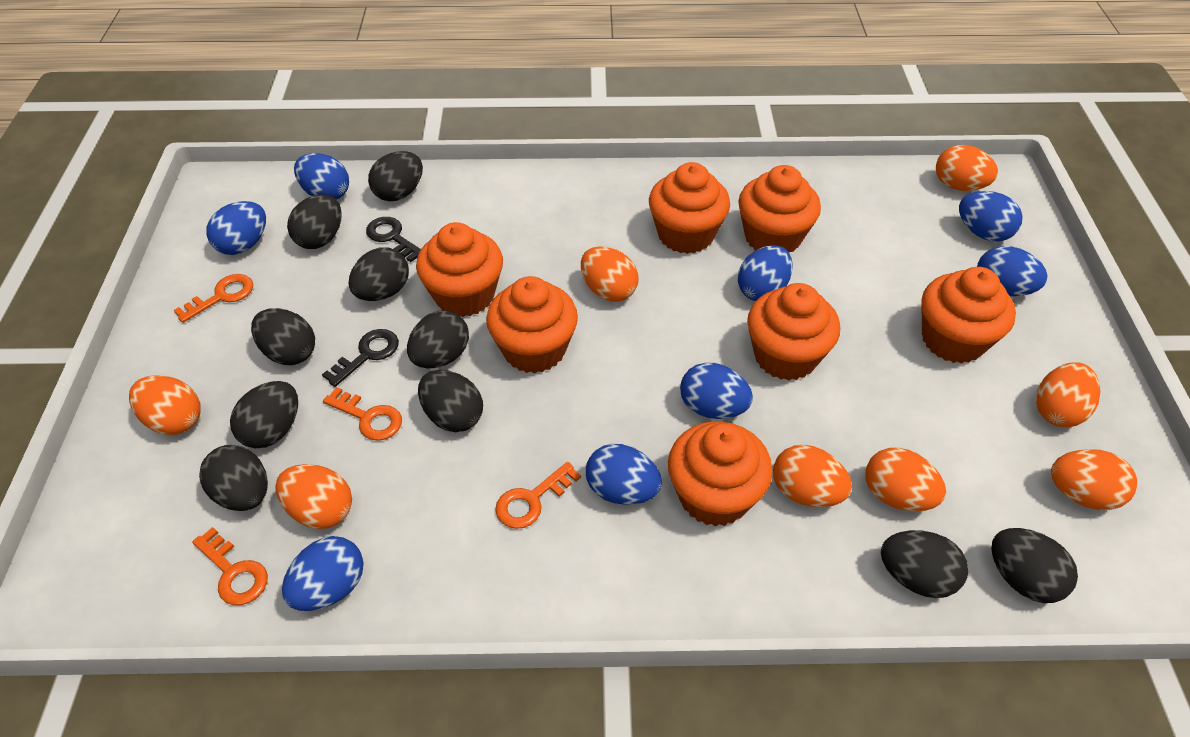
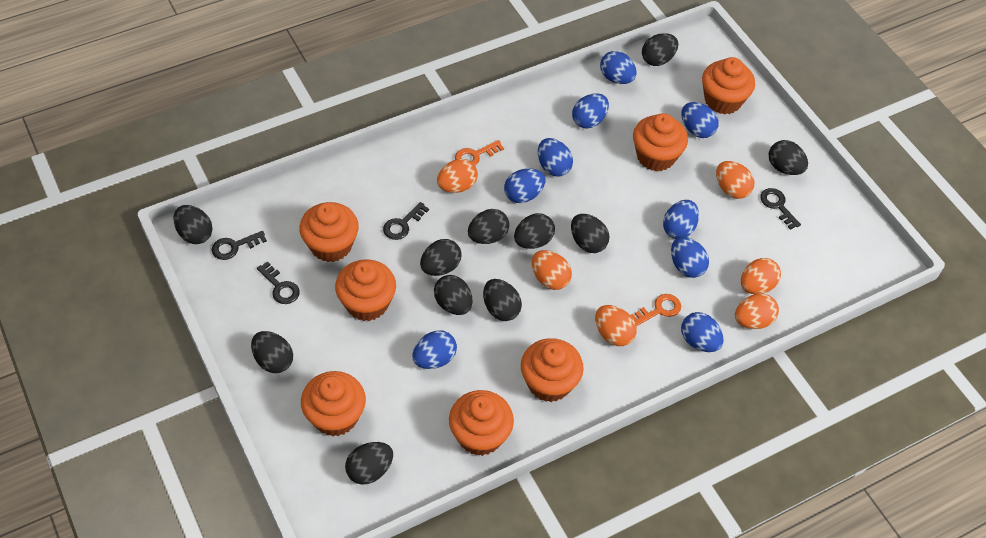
black egg: [199,445,268,511] [230,381,298,448] [251,308,315,365] [287,194,342,249] [349,247,409,301] [368,151,423,202] [407,310,469,369] [418,370,483,432] [881,530,968,598] [991,528,1078,603] = 10 -> [173,205,213,244] [251,331,293,373] [345,442,393,485] [420,239,462,276] [434,275,472,315] [468,209,509,244] [483,279,522,321] [514,213,555,249] [571,214,609,253] [642,33,678,66] [769,140,808,175] = 11
black key: [322,329,399,387] [366,217,421,262] = 2 -> [212,231,267,260] [257,261,300,304] [383,202,429,240] [760,188,801,230] = 4
blue egg: [206,201,266,255] [282,536,363,611] [294,153,349,200] [586,444,662,505] [680,363,753,419] [738,245,793,301] [959,191,1023,242] [977,246,1048,297] = 8 -> [412,330,457,369] [504,168,546,203] [538,138,573,177] [572,93,609,129] [600,51,637,84] [663,200,699,239] [671,237,709,278] [681,102,719,138] [681,312,724,352] = 9
orange egg: [129,375,201,435] [275,464,352,529] [581,246,638,302] [773,445,852,507] [865,447,946,511] [936,145,998,191] [1036,362,1101,427] [1051,449,1137,510] = 8 -> [437,159,478,193] [532,250,572,290] [595,305,637,346] [716,161,754,199] [735,294,779,329] [741,258,781,294] = 6
orange key: [174,274,253,323] [192,527,268,605] [323,387,402,441] [495,462,581,529] = 4 -> [455,140,504,166] [631,294,681,326] = 2

